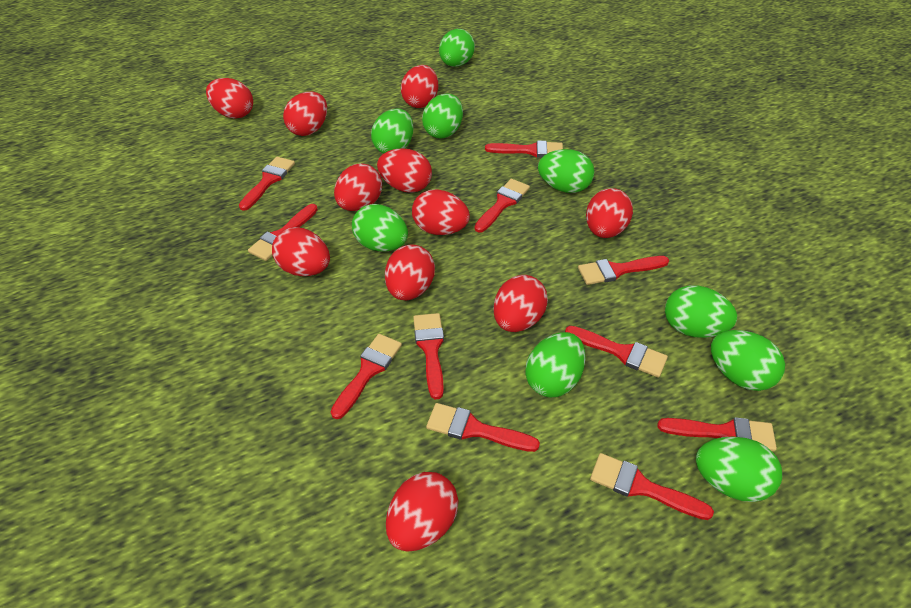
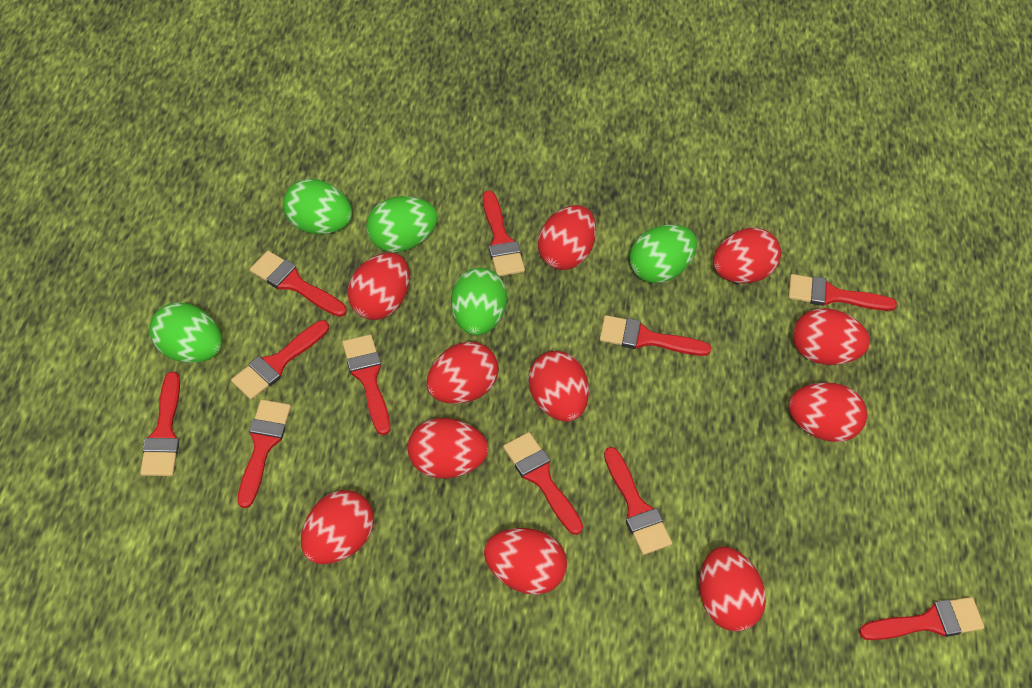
green egg: [352,204,408,252] [371,109,414,153] [422,93,463,139] [439,29,475,67] [525,332,586,397] [538,149,594,193] [665,285,737,338] [696,436,782,502] [711,330,785,391] = 9 -> [149,302,222,363] [283,179,352,234] [366,196,438,252] [451,268,507,336] [629,225,697,283] = 5

